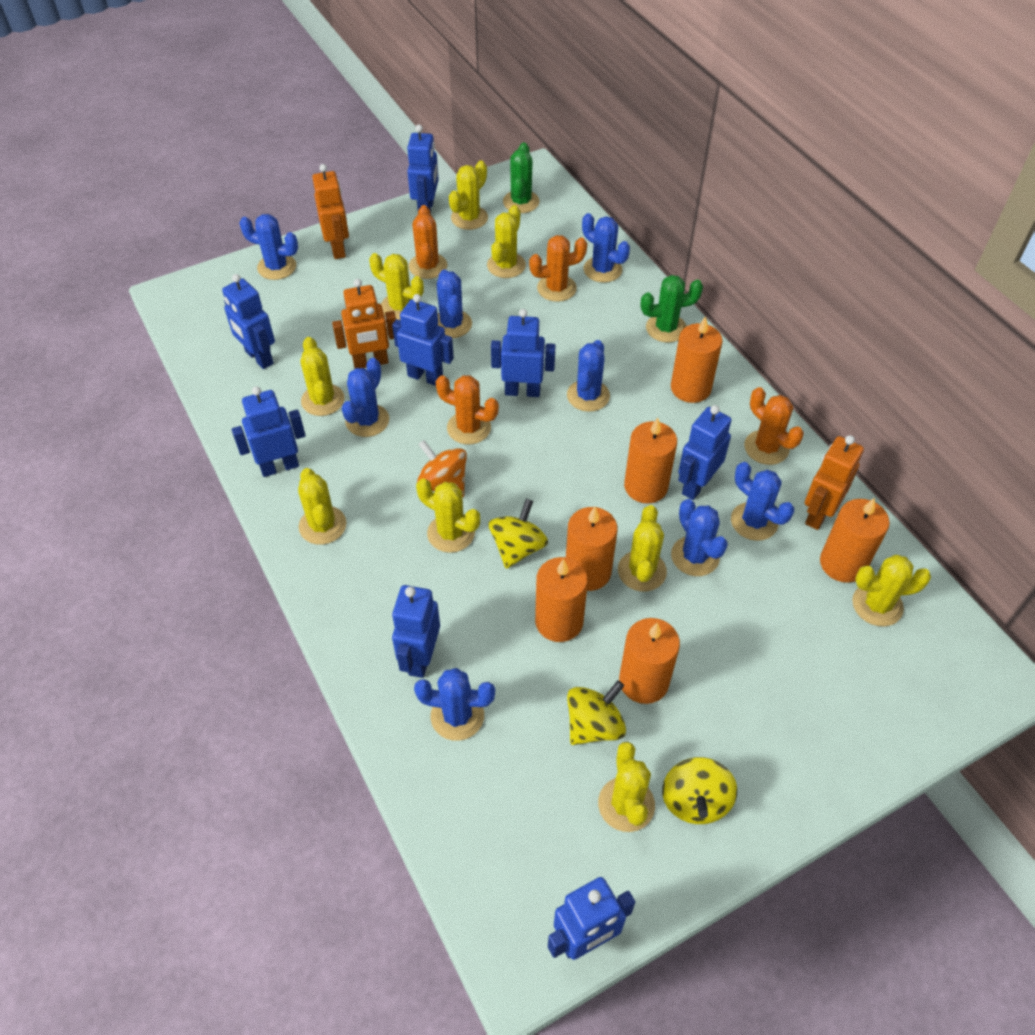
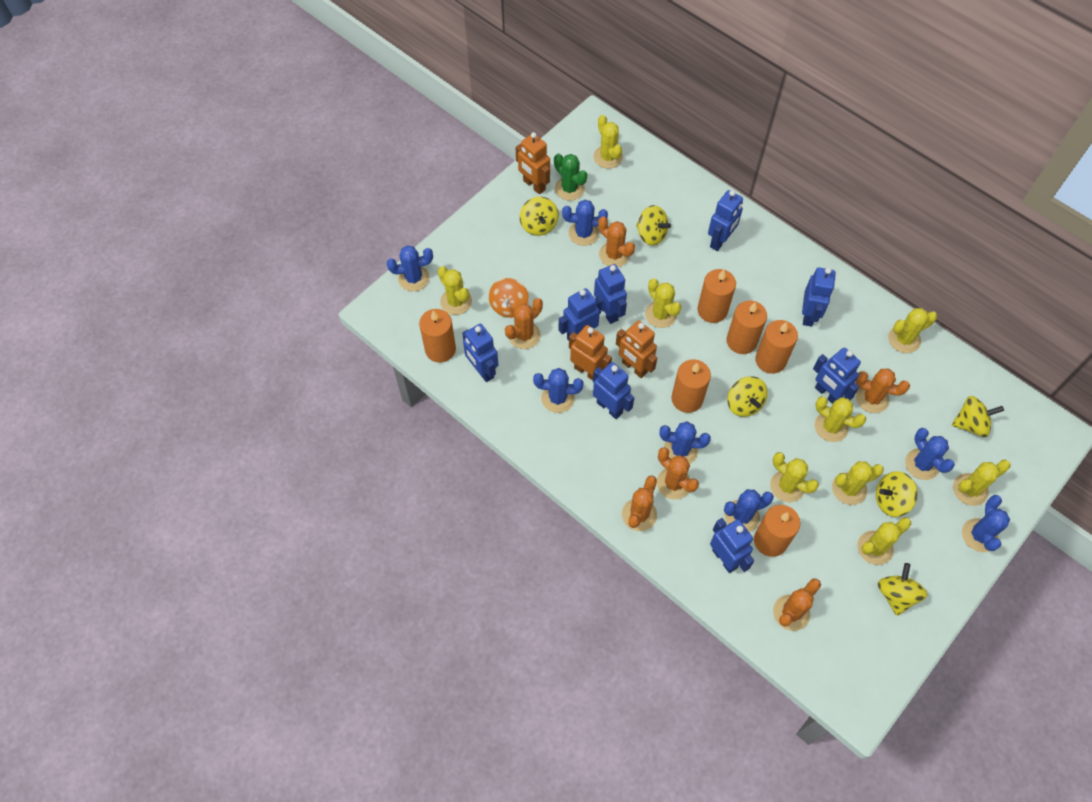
blue cactus: [239,214,298,280] [342,358,389,437] [414,668,495,741] [437,269,472,338] [567,340,610,412] [582,213,630,283] [671,499,728,576] [731,462,794,541] = 8 -> [386,245,433,291] [533,368,583,413] [562,200,608,246] [659,421,711,464] [724,489,774,532] [905,428,955,480] [962,495,1010,552] = 7
green cactus: [503,142,539,213] [641,275,703,343] = 2 -> [554,154,587,201] = 1
orange cactus: [409,205,448,279] [436,375,499,444] [529,235,587,302] [744,387,804,465] = 4 -> [505,298,543,349] [598,216,635,267] [622,476,657,531] [657,447,699,500] [773,578,821,631] [856,369,910,413] = 6
yellow spinning top: [489,499,548,569] [567,680,626,745] [662,757,737,824] = 3 -> [520,197,559,236] [636,205,671,246] [727,376,767,417] [876,471,918,517] [878,563,928,616] [952,396,1004,437] = 6

